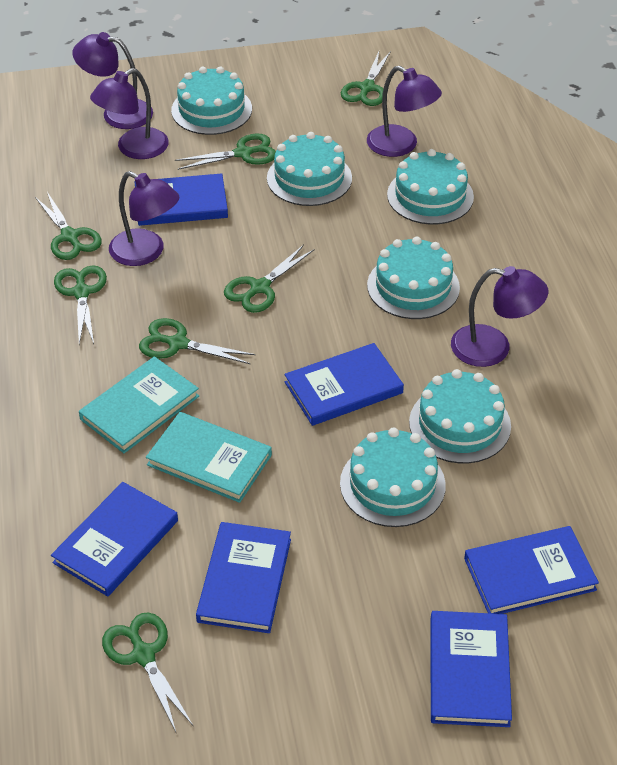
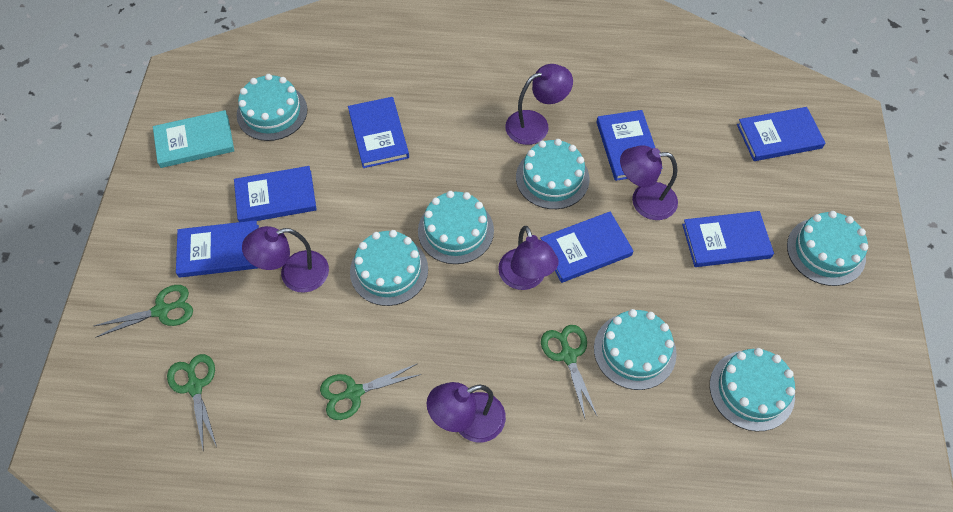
blue book: [51,482,178,597] [135,173,228,226] [196,522,291,633] [284,343,404,426] [430,611,512,727] [464,526,599,614] = 6 -> [176,220,259,278] [234,166,317,222] [348,97,409,168] [540,212,633,283] [597,110,663,181] [682,211,774,267] [737,107,826,161] = 7
green scissors: [35,192,102,260] [54,265,107,344] [102,613,194,732] [139,318,255,364] [175,133,276,170] [224,245,315,313] [341,51,391,106] = 7 -> [94,285,193,337] [167,354,217,452] [320,364,422,420] [541,325,598,418] = 4
turquoise book: [79,356,199,453] [146,412,272,503] = 2 -> [153,110,234,168] = 1
turquoise cake: [171,67,252,135] [267,132,352,206] [340,427,446,527] [367,236,460,319] [387,149,474,224] [409,369,511,463] = 6 -> [237,74,307,141] [350,230,428,306] [418,191,494,264] [516,139,590,209] [594,309,677,390] [710,348,795,432] [787,211,868,286] = 7

